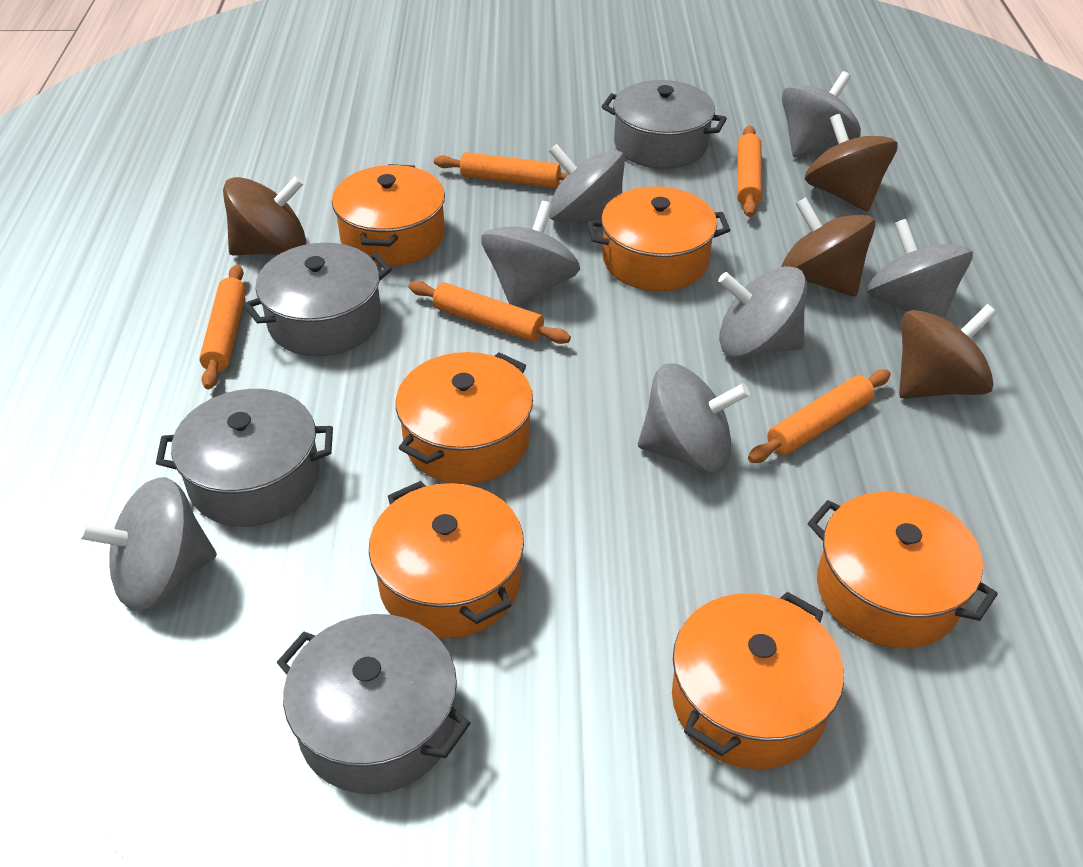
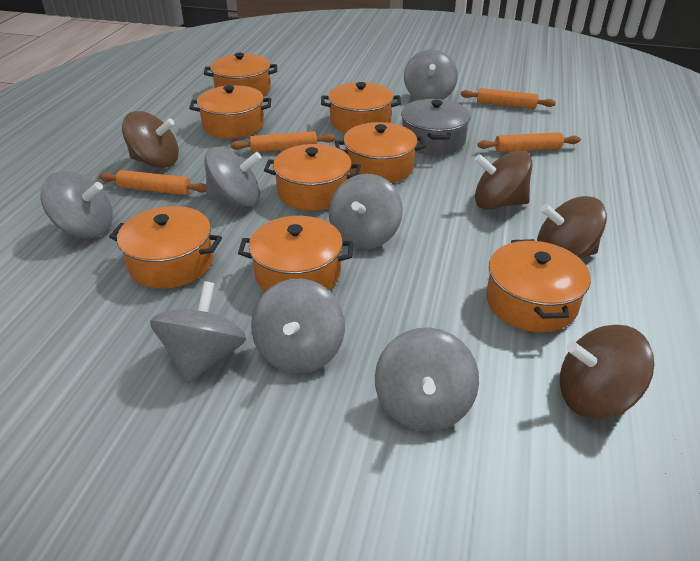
grey pot: [156,389,333,527] [244,243,392,356] [277,614,470,794] [602,80,727,169] = 4 -> [401,99,471,155] = 1
orange pot: [332,164,445,266] [369,481,524,639] [396,352,533,484] [587,187,730,291] [672,592,844,769] [808,492,998,648] = 6 -> [109,206,222,289] [189,85,271,139] [204,53,277,96] [238,216,353,292] [264,144,361,211] [321,82,401,133] [335,122,426,183] [486,239,591,332] = 8
orange rolling pin: [199,264,246,390] [409,281,571,344] [434,152,569,188] [737,126,762,217] [748,369,891,463] = 5 -> [99,170,206,195] [230,131,336,152] [461,88,556,109] [477,132,581,152] = 4

